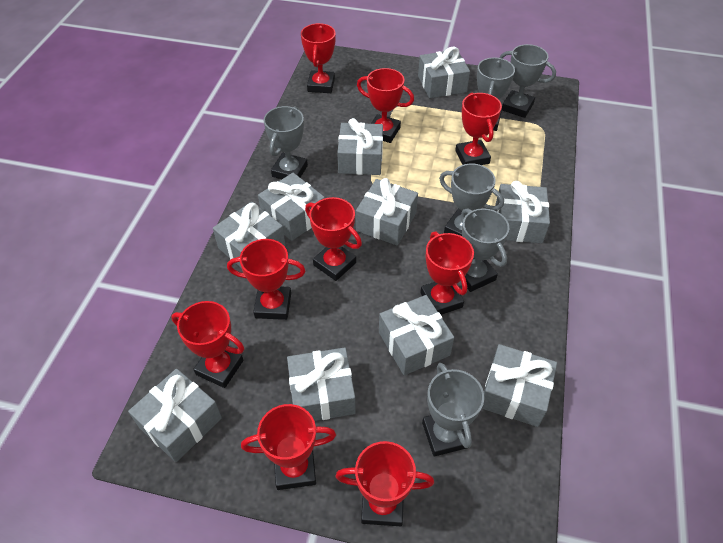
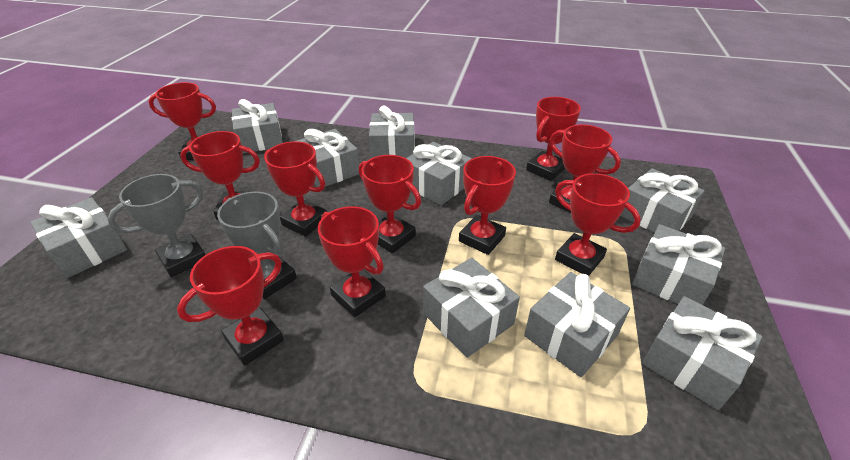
grey trophy: [263,106,308,179] [422,363,484,457] [439,164,504,236] [461,208,510,292] [477,58,515,131] [500,44,556,118] = 6 -> [107,174,206,277] [217,192,297,299] = 2
red trophy: [171,301,244,388] [227,239,306,320] [241,404,336,490] [301,23,336,93] [305,197,362,281] [335,441,434,526] [357,68,414,143] [420,231,474,315] [455,93,502,165] = 9 -> [149,82,216,160] [177,246,284,365] [180,131,260,220] [264,141,327,237] [318,206,386,317] [359,155,421,254] [459,156,516,255] [526,97,581,181] [549,124,621,213] [555,173,641,276] = 10

